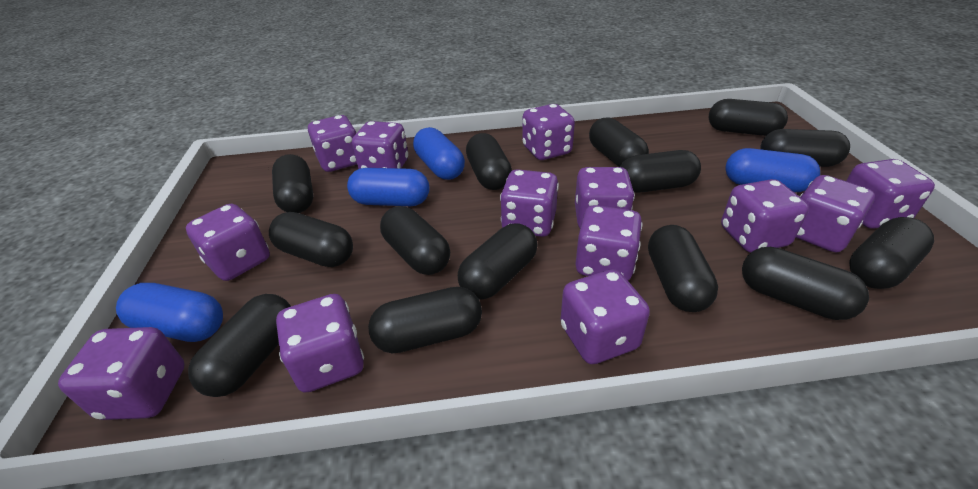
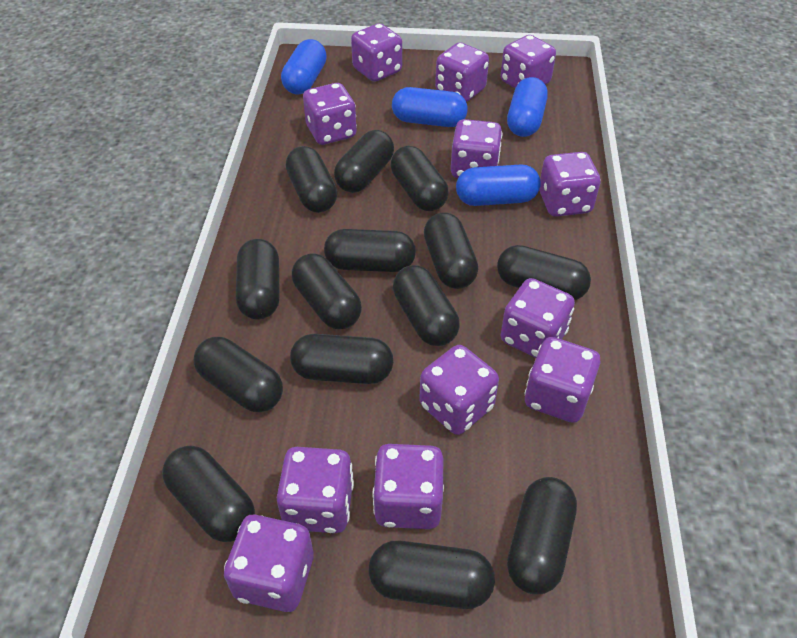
purple dice: [58,327,185,420] [186,204,270,281] [276,294,364,393] [308,115,357,172] [352,121,408,169] [500,169,559,237] [523,104,575,160] [560,269,650,364] [575,167,635,228] [576,205,642,281] [721,179,809,253] [796,175,875,252] [846,159,935,229] = 13 -> [224,515,314,612] [277,447,354,533] [303,83,357,145] [351,23,402,82] [372,444,444,529] [419,345,499,435] [435,42,489,102] [451,119,502,178] [501,35,556,88] [501,278,575,358] [524,337,600,423] [539,152,601,217] = 12

